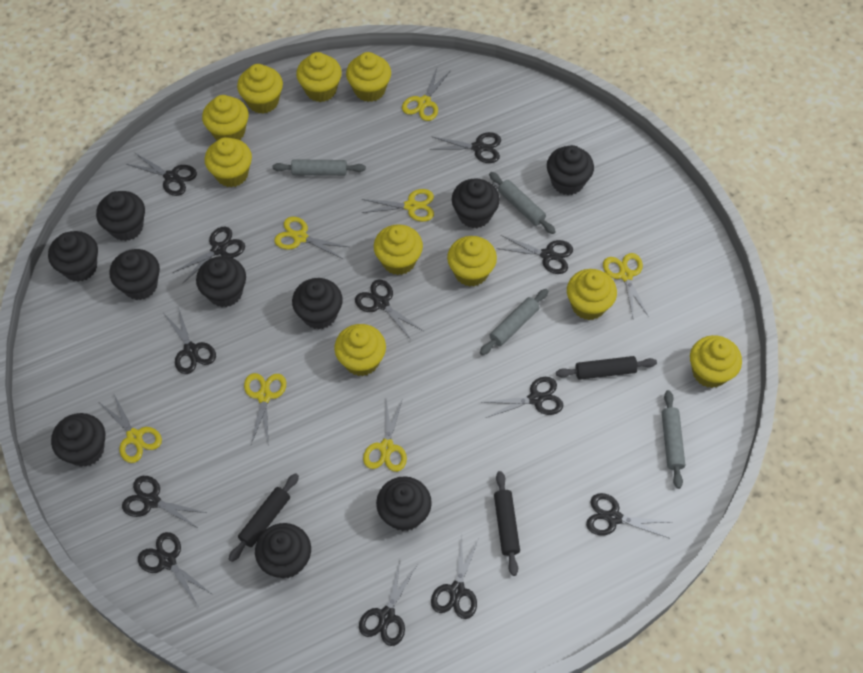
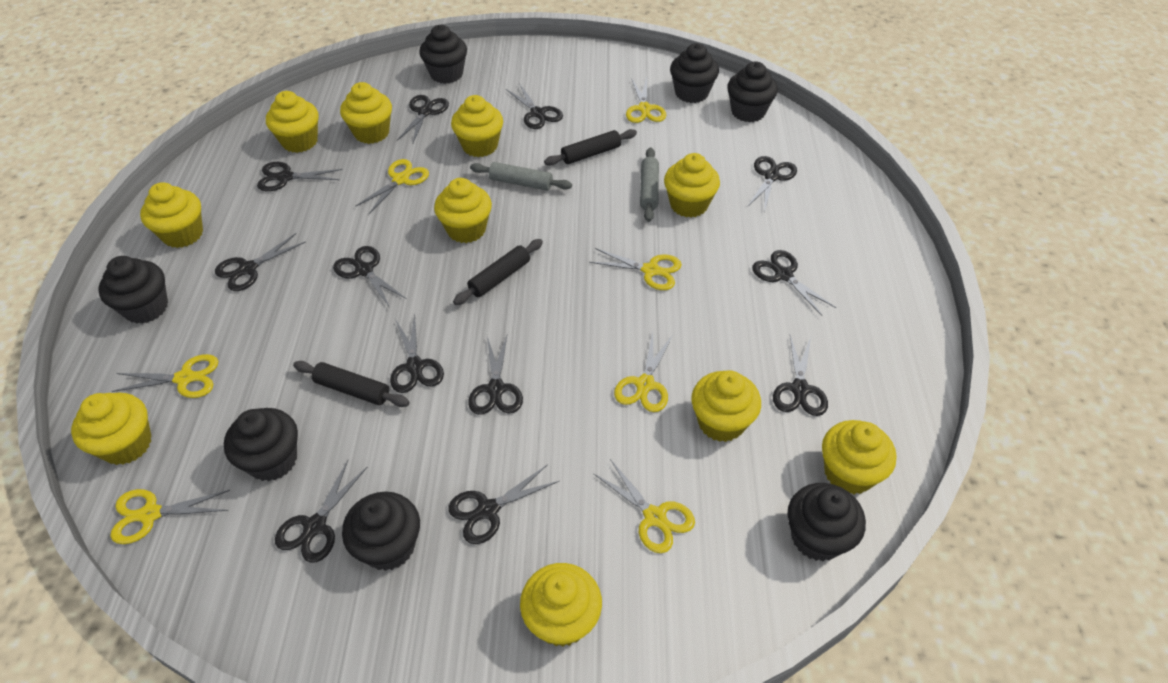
black cupcake: [48,231,98,282] [51,413,105,467] [96,191,145,241] [109,249,160,300] [196,256,246,307] [255,523,311,579] [292,278,343,330] [376,476,432,531] [452,178,500,228] [547,145,594,195] = 10 -> [98,256,168,324] [224,408,298,481] [342,492,420,571] [419,25,467,84] [670,43,719,103] [727,62,778,122] [787,483,866,561] = 7
grey rolling pin: [272,159,366,176] [480,289,549,355] [489,172,556,234] [662,390,685,489] = 4 -> [470,162,572,191] [640,148,659,222] = 2

